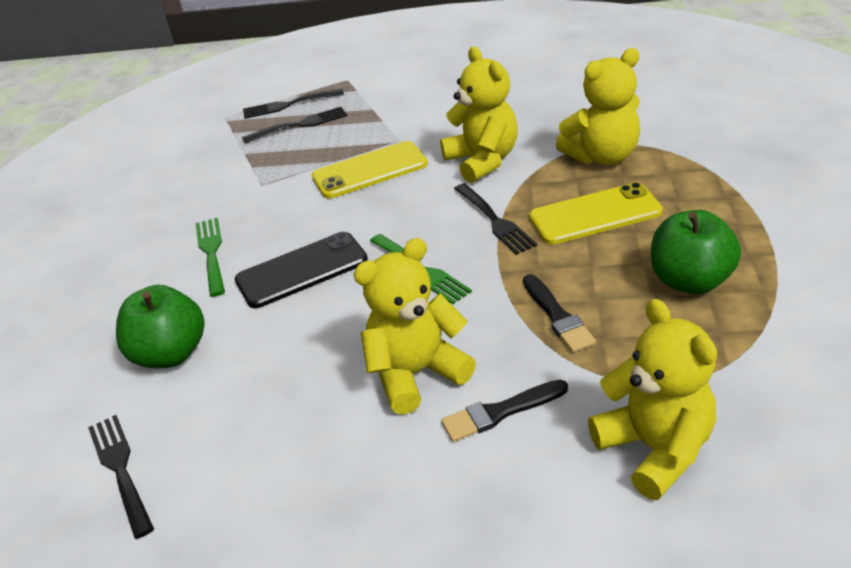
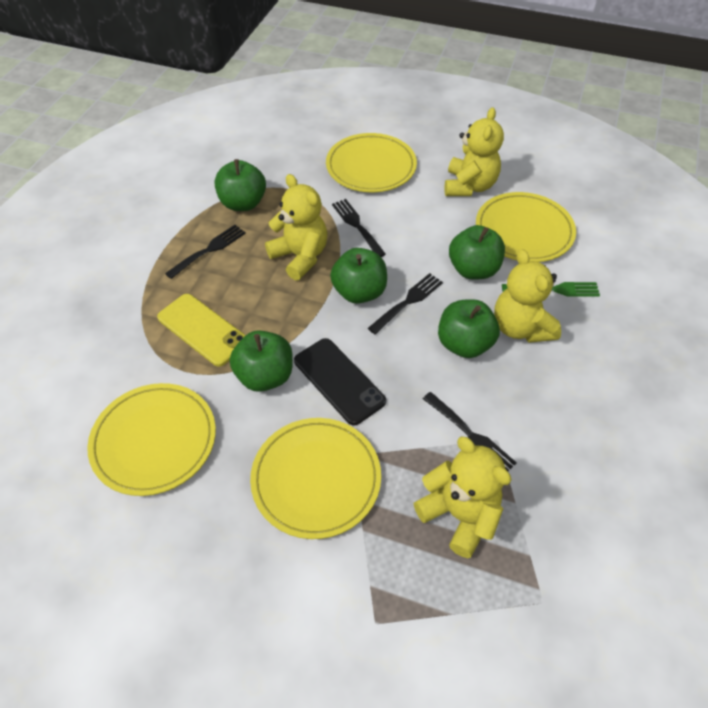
black brush: [441,380,568,442] [523,274,596,353] = 2 -> none = 0
green apple: [116,285,205,368] [651,210,741,294] = 2 -> [215,159,266,211] [230,330,293,392] [330,248,387,304] [438,299,500,358] [449,225,505,279] = 5
green fork: [196,218,225,297] [370,234,472,304] = 2 -> [502,282,600,297] = 1
yellow phone: [312,141,428,198] [529,182,663,245] = 2 -> [157,294,246,367] = 1
yellow plate: none = 0 -> [87,383,216,496] [250,418,381,539] [326,133,417,192] [476,192,576,262] = 4

